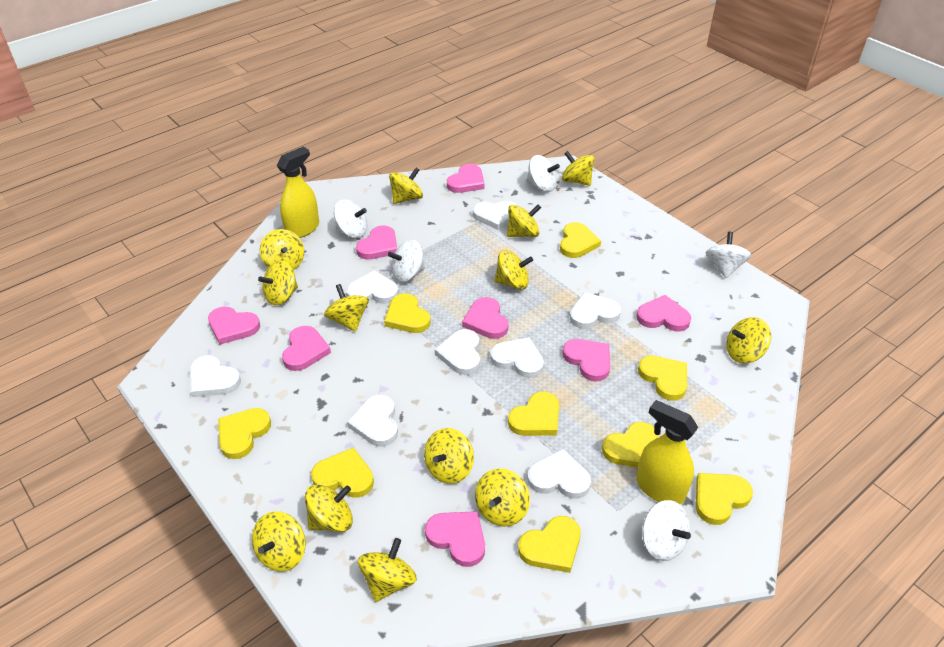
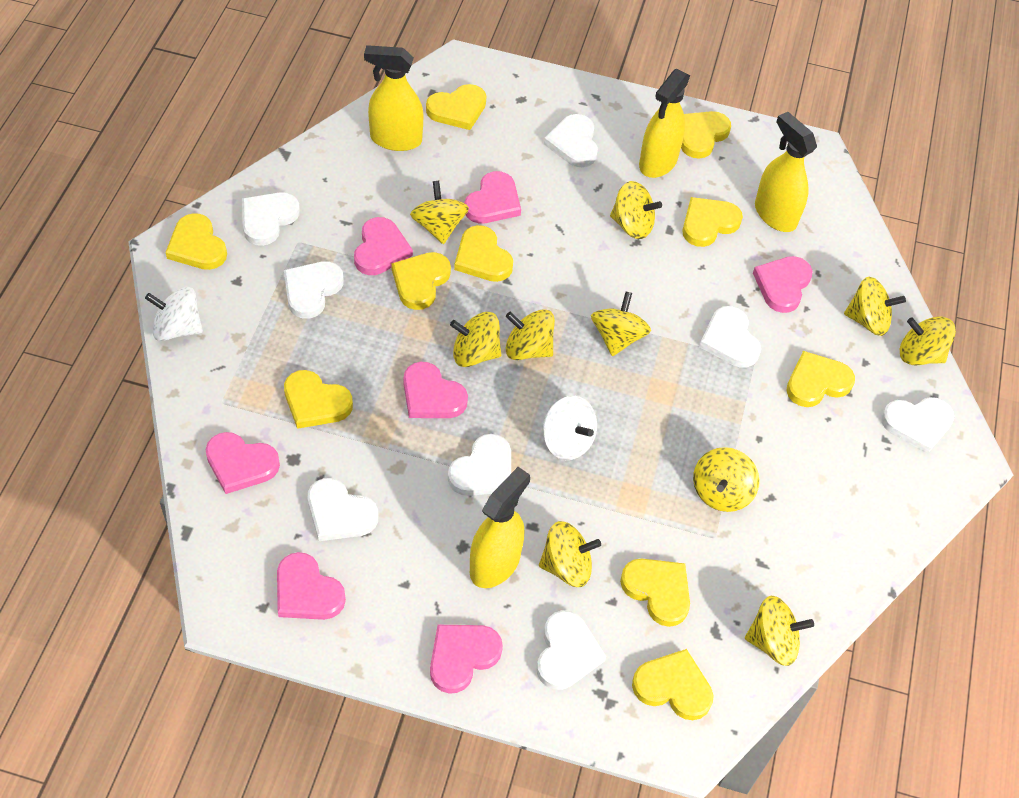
pink heart: [208,307,260,345] [282,326,331,371] [356,225,397,260] [425,511,485,567] [447,164,485,193] [462,297,508,339] [562,339,610,381] [636,295,691,331] = 8 -> [205,432,280,494] [277,552,346,620] [354,217,413,275] [403,362,468,418] [430,625,503,694] [464,171,521,223] [753,256,813,313] = 7
white spinning top: [334,199,367,238] [388,240,425,282] [527,155,560,192] [642,500,691,561] [706,232,751,278] = 5 -> [145,287,203,341] [543,396,597,460] = 2
yellow heart: [218,408,271,459] [311,447,374,497] [384,293,431,333] [508,391,559,436] [518,516,581,573] [560,222,601,258] [602,422,659,468] [638,356,687,401] [696,473,753,525] = 9 -> [165,213,227,270] [284,370,353,429] [391,252,451,310] [426,84,486,130] [454,225,513,282] [620,559,690,627] [632,649,714,720] [681,111,731,159] [682,197,743,247] [786,351,855,407] = 10
yellow spinning top: [252,511,306,572] [258,260,298,305] [260,229,304,270] [305,484,353,532] [324,284,369,332] [358,538,417,602] [389,168,423,204] [424,428,474,484] [475,468,530,527] [494,250,533,290] [507,204,541,237] [562,151,594,186] [727,317,771,363] = 13 -> [410,181,469,244] [450,312,501,367] [506,309,555,360] [539,521,601,587] [591,292,651,356] [610,181,662,239] [693,447,760,512] [745,596,814,666] [844,277,906,336] [900,316,956,365] = 10
yellow spray bottle: [277,147,319,238] [637,400,698,504] = 2 -> [364,45,423,151] [470,467,530,588] [639,69,690,178] [755,112,817,232] = 4

